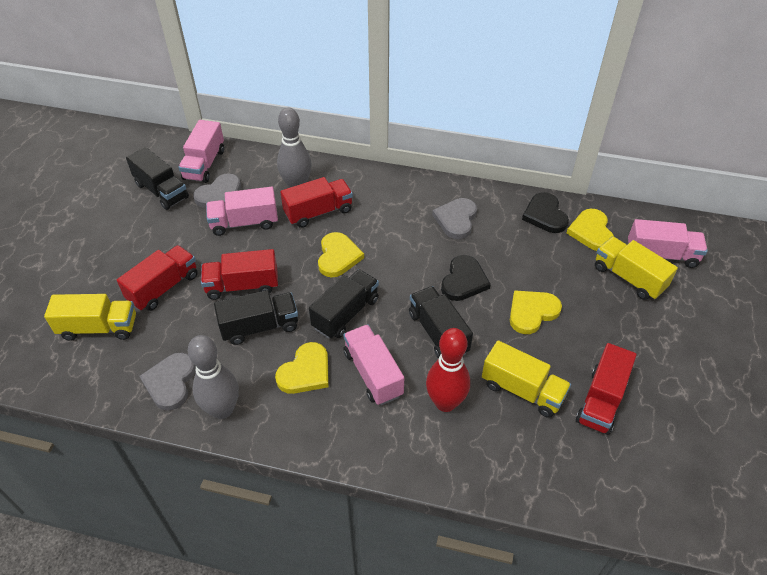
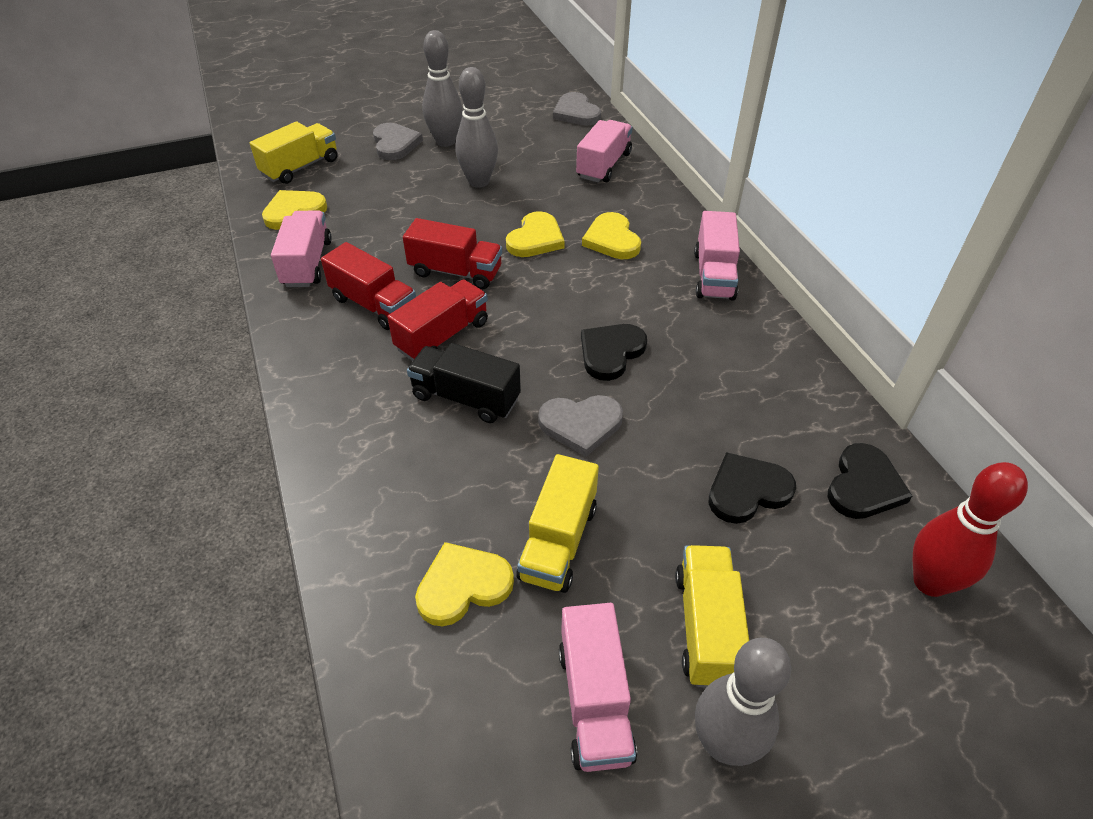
black heart: [441,255,491,301] [522,192,569,233] = 2 -> [581,324,647,381] [708,452,796,524] [828,443,912,519] = 3
black truck: [126,147,189,210] [214,290,298,345] [309,269,379,339] [409,286,473,358] = 4 -> [407,343,521,423] = 1
grey bowling pin: [188,335,239,419] [277,107,312,188] = 2 -> [422,30,463,147] [456,67,498,188] [695,638,791,766] = 3
red truck: [117,245,198,311] [201,249,278,300] [280,177,353,228] [576,343,637,435] = 4 -> [321,242,416,330] [387,279,488,361] [403,218,502,289] = 3

